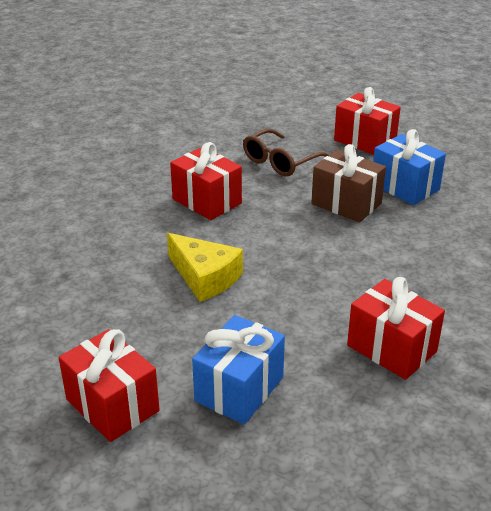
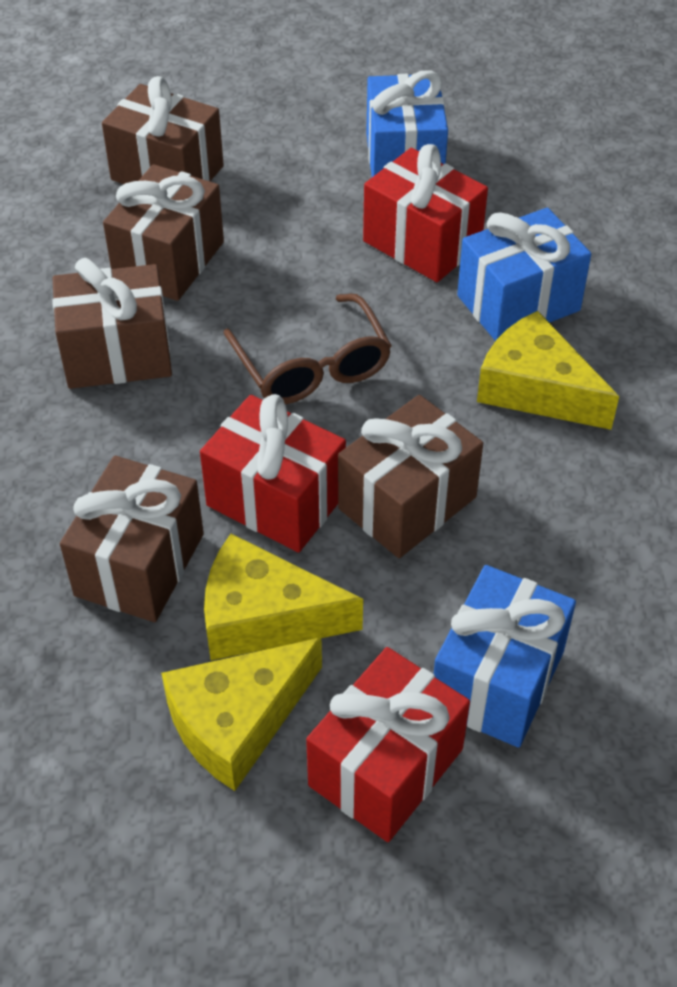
blue gift: [192,315,285,424] [373,129,446,205] = 2 -> [366,71,448,177] [434,565,576,747] [457,207,591,341] = 3
brown gift: [311,144,386,223] = 1 -> [52,258,172,389] [60,456,204,622] [102,76,224,184] [103,164,224,301] [338,395,483,558] = 5
red gift: [59,329,160,442] [170,142,242,220] [334,87,401,155] [347,277,445,380] = 4 -> [200,394,346,553] [306,647,470,842] [363,144,488,282] = 3
yellow cheese: [167,233,243,302] = 1 -> [161,637,322,791] [204,534,363,660] [477,311,619,430] = 3

